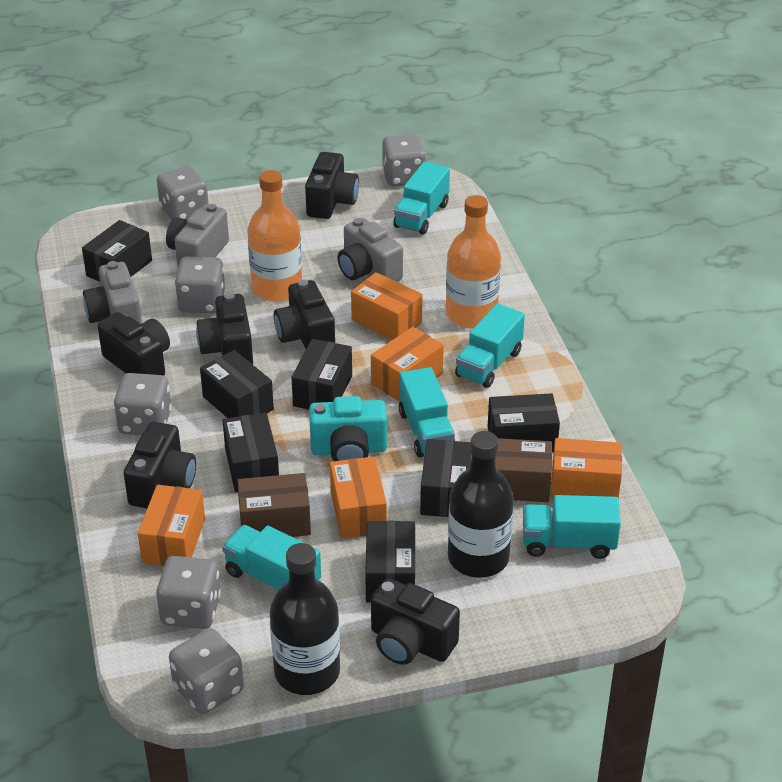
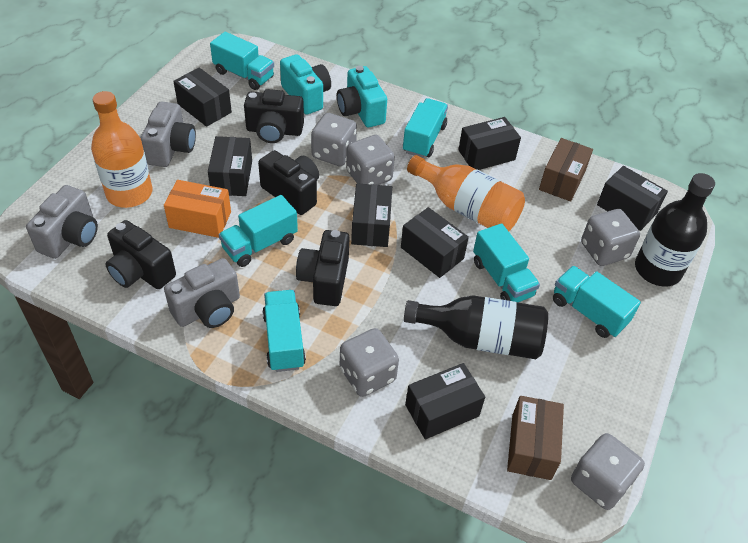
black camera: [98,312,170,376] [124,422,196,508] [196,293,253,364] [274,280,335,349] [305,152,359,219] [371,578,460,665] = 6 -> [105,220,176,289] [244,89,304,143] [258,150,319,215] [296,230,350,306] = 4
grey dice: [114,373,172,435] [156,556,221,629] [157,166,209,220] [169,628,244,714] [175,257,225,313] [382,134,426,187] = 6 -> [311,113,357,166] [340,328,399,397] [346,135,395,185] [571,433,645,510] [581,209,640,266] = 5
orange box: [138,485,205,566] [330,456,387,539] [351,272,423,340] [371,327,444,402] [551,438,622,499] = 5 -> [164,180,231,238] = 1
turquoise camera: [309,396,387,461] = 1 -> [280,54,331,115] [337,66,387,127] = 2
turquoise truck: [222,525,321,590] [393,161,450,235] [399,367,455,458] [455,303,525,388] [523,495,621,559] = 5 -> [210,32,274,90] [219,195,298,267] [262,290,306,372] [403,98,448,158] [473,223,540,302] [553,266,641,338] = 6

